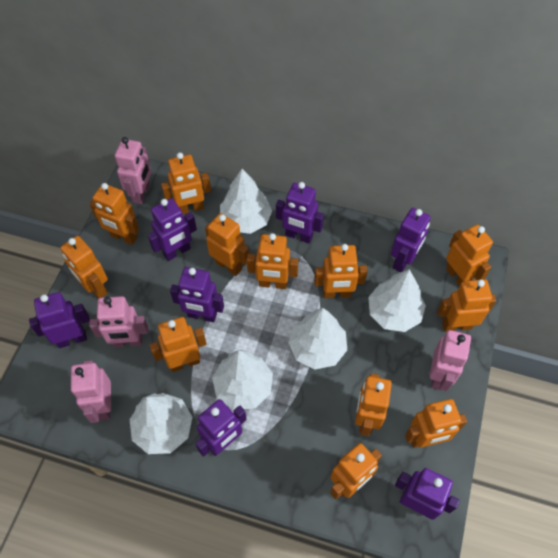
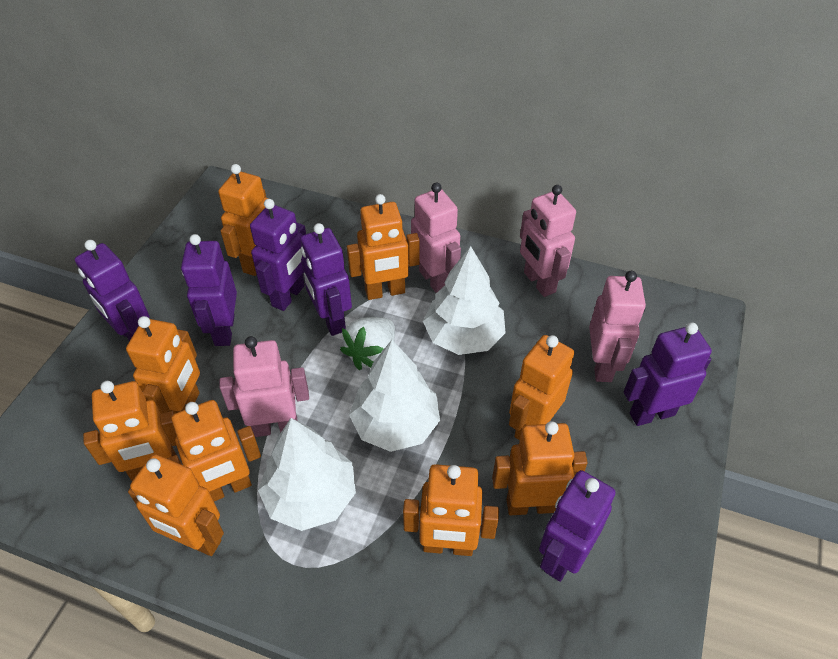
orange robot: [60,236,108,299] [90,183,139,245] [150,317,207,372] [161,152,211,214] [205,213,249,276] [247,233,298,289] [314,244,368,298] [330,443,382,499] [355,373,392,436] [405,399,467,448] [438,279,496,332] [446,224,493,286] = 12 -> [83,381,177,481] [126,316,200,414] [128,454,224,556] [167,400,261,501] [218,164,268,276] [347,194,420,300] [403,464,499,556] [492,421,588,515] [509,335,574,440] = 9
purple robot: [29,292,90,348] [148,198,197,261] [170,267,224,322] [195,399,246,457] [276,182,324,243] [391,208,431,272] [395,468,460,520] = 7 -> [75,240,149,341] [181,234,237,346] [250,199,306,311] [300,223,352,336] [539,470,616,582] [624,322,712,426] = 6
white strawberry: none = 0 -> [340,317,395,370] = 1
white tree: [130,393,192,454] [212,350,273,410] [220,169,272,234] [288,308,347,369] [368,269,426,332] = 5 -> [258,418,356,531] [349,340,440,452] [423,246,506,355] = 3

